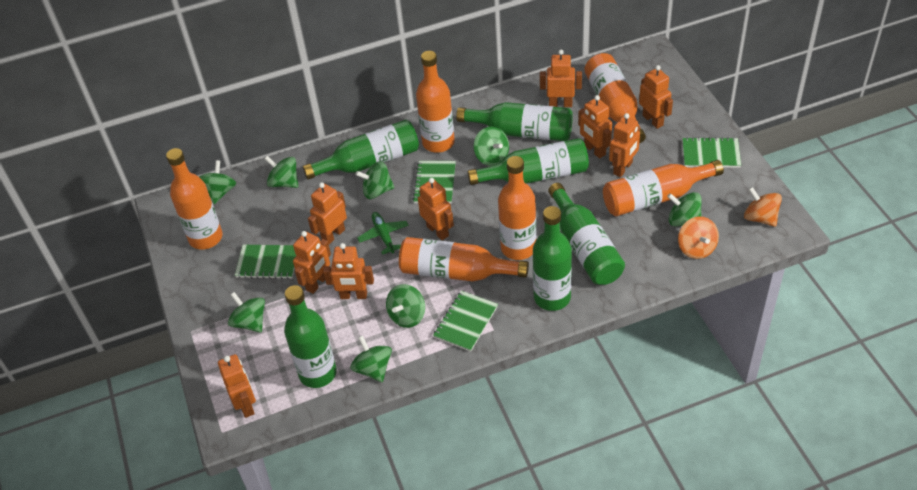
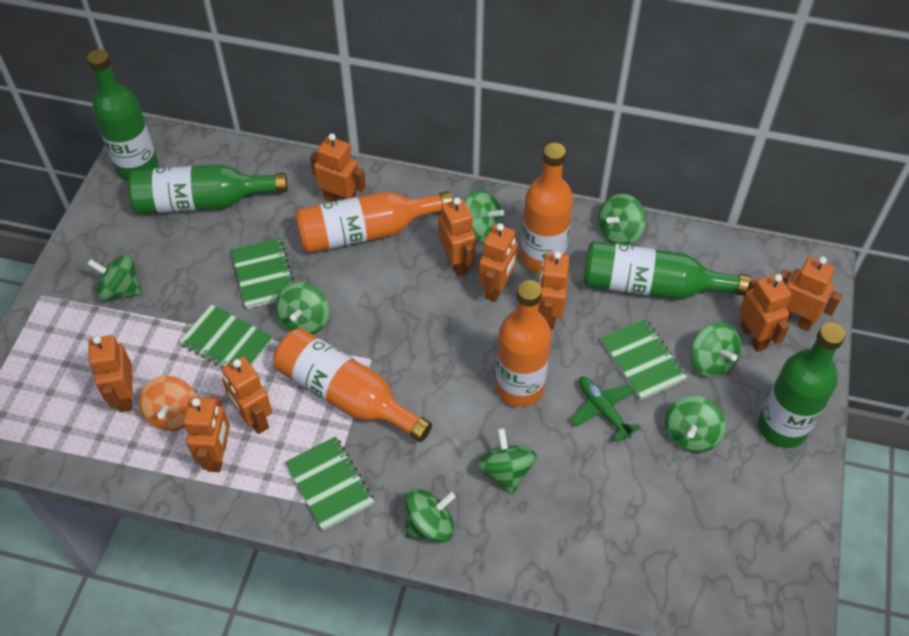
green bottle: [284,285,337,388] [303,120,419,180] [456,102,573,141] [468,138,589,185] [533,206,572,311] [548,183,625,285] = 6 -> [87,49,158,181] [128,164,287,214] [583,241,751,299] [758,323,845,448] = 4
orange bottle: [166,148,222,250] [399,237,529,281] [416,51,455,153] [498,156,536,260] [584,53,646,143] [603,160,724,216] = 6 -> [274,328,432,442] [295,191,453,253] [496,280,551,407] [520,143,573,274] = 4
orange spinning top: [678,217,719,259] [744,187,782,227] = 2 -> [139,376,197,431] = 1

